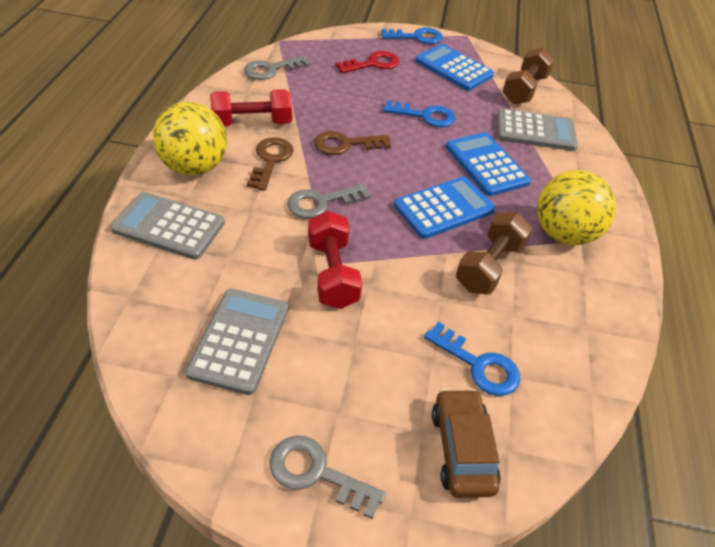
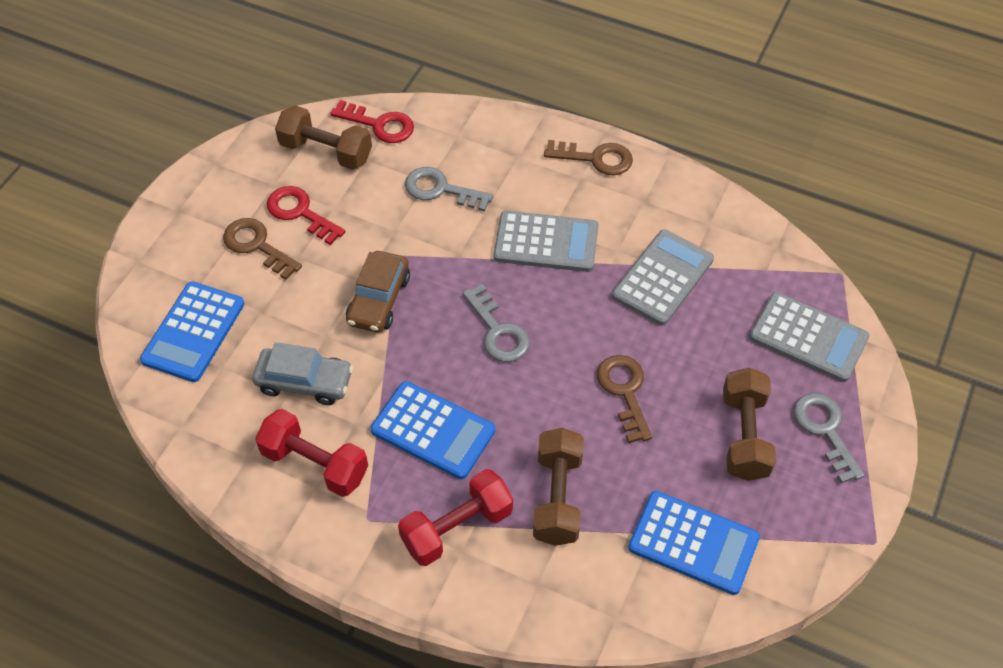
blue key: [382,28,443,44] [383,100,455,127] [424,322,520,396] = 3 -> none = 0
brown dumbbell: [456,212,533,294] [503,48,555,104] = 2 -> [275,105,372,170] [533,428,584,546] [723,368,776,481] = 3
brown key: [247,137,294,191] [314,131,391,155] = 2 -> [223,218,302,280] [544,140,633,175] [597,355,652,443] = 3
grey car: none = 0 -> [252,342,353,405] = 1
red key: [336,51,399,73] = 1 -> [267,186,345,245] [330,100,414,143] = 2
yellow ball: [153,102,227,175] [537,170,616,245] = 2 -> none = 0

